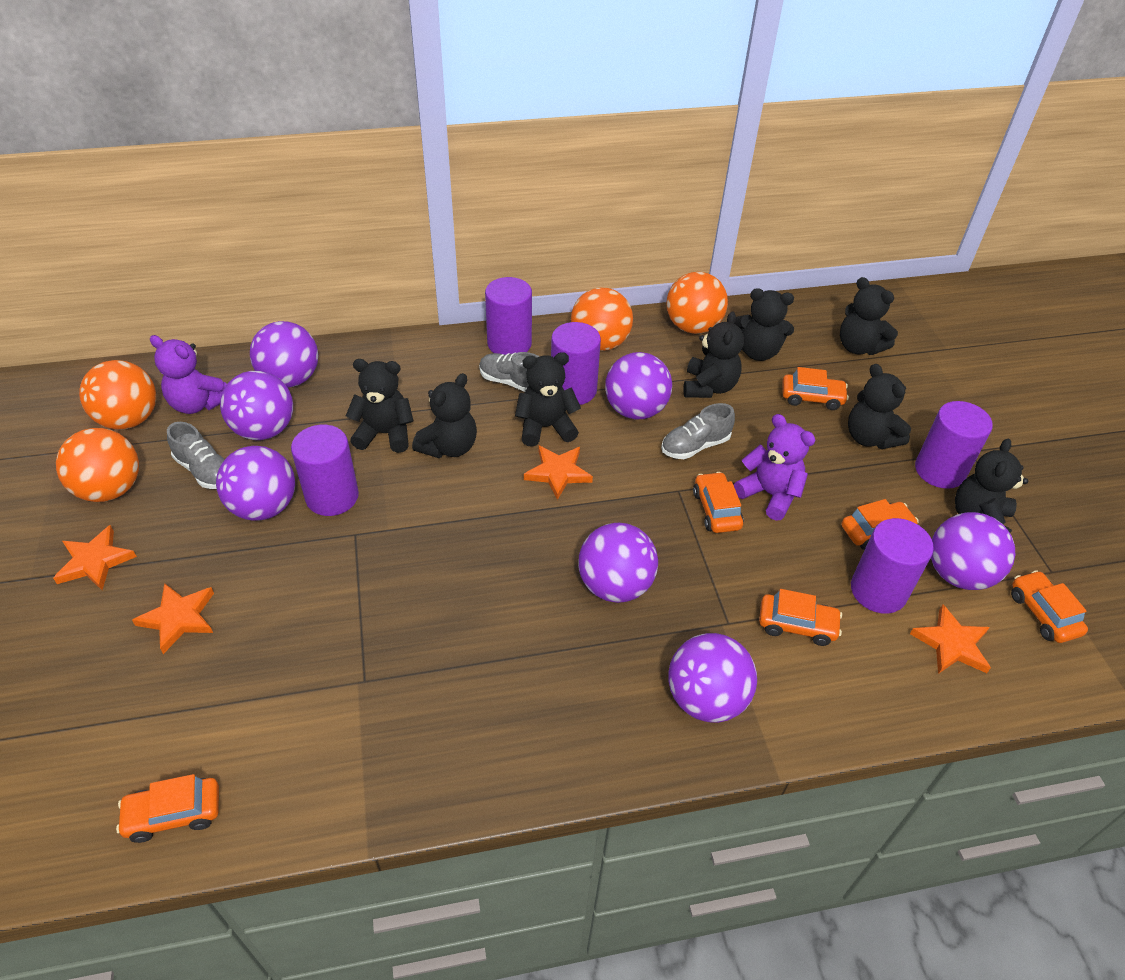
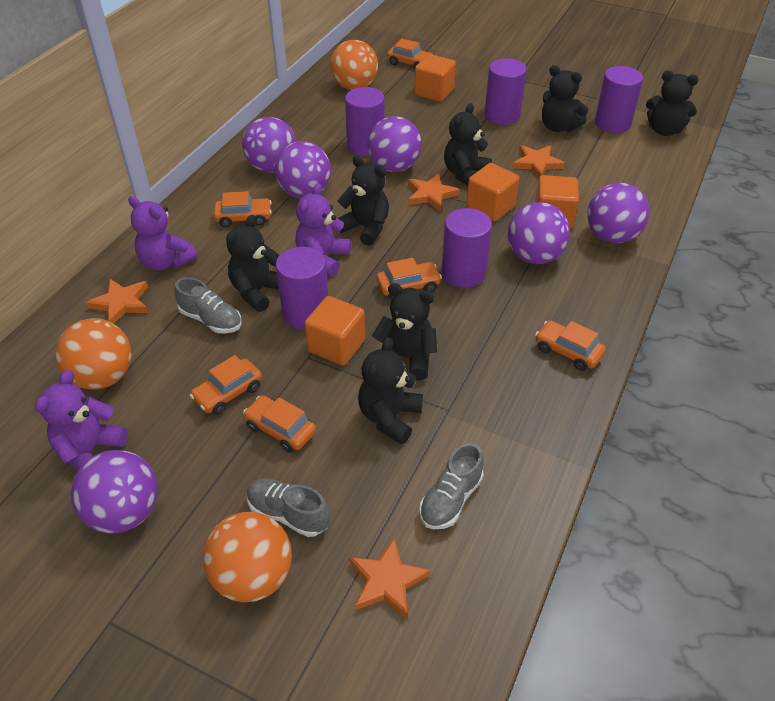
black teddy bear: [346,359,413,453] [412,373,477,458] [515,352,581,447] [683,311,744,398] [734,288,794,361] [840,277,898,355] [848,364,911,449] [955,439,1028,533] = 8 -> [226,215,280,312] [337,156,389,246] [358,337,423,444] [372,283,437,380] [444,103,492,185] [542,65,588,132] [646,70,699,136] = 7
orange ball: [56,428,139,502] [79,360,156,429] [571,287,633,351] [666,272,728,334] = 4 -> [56,318,131,390] [203,512,292,602] [331,40,378,90] = 3
orange cube: none = 0 -> [305,296,365,365] [414,54,456,102] [466,163,520,221] [535,175,579,229] = 4
purple ball: [216,446,295,521] [220,371,293,440] [250,321,318,388] [578,523,658,603] [605,352,672,419] [668,633,757,723] [931,512,1015,590] = 7 -> [71,450,158,534] [242,117,297,173] [275,141,331,198] [368,116,422,172] [508,202,570,264] [587,183,649,243] = 6
purple teddy bear: [150,335,227,414] [734,414,815,521] = 2 -> [35,370,128,470] [128,196,197,270] [295,183,351,276] = 3

